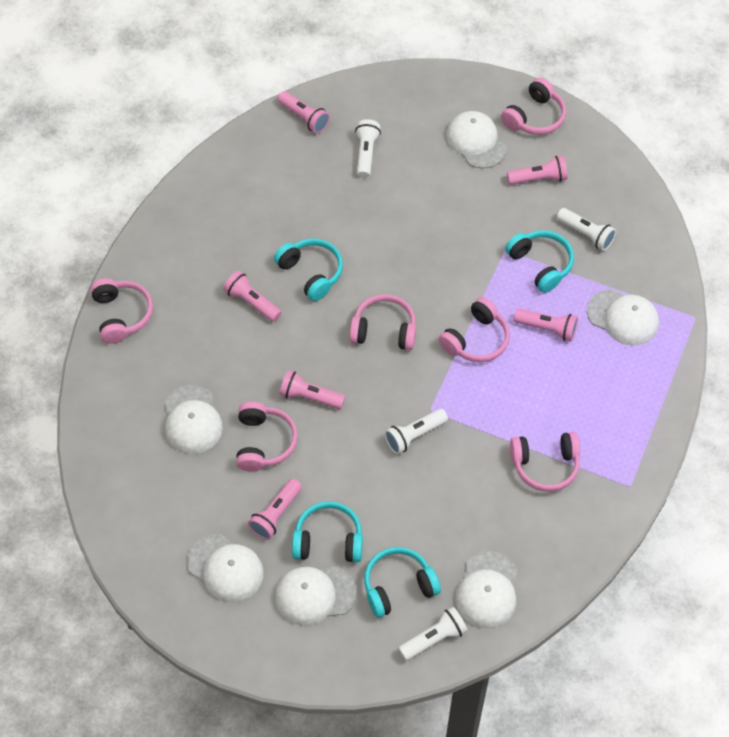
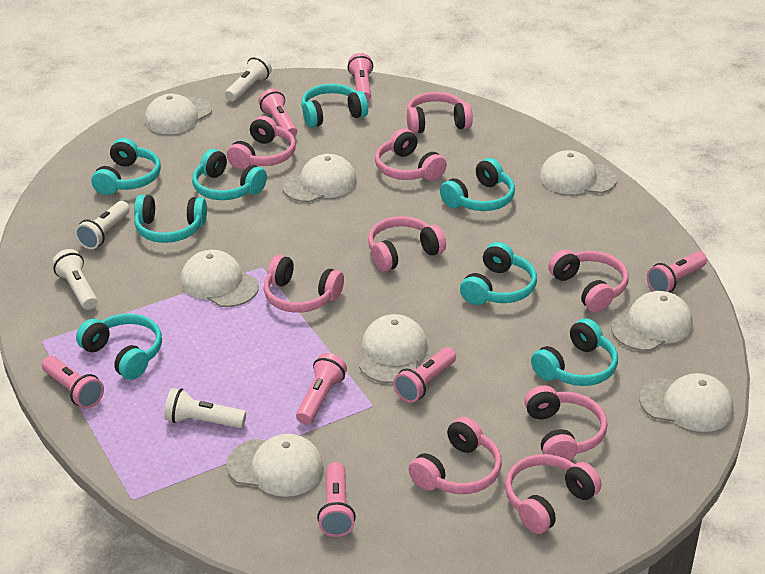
pink flashlight: [223,271,281,322] [248,479,302,540] [278,91,330,134] [279,370,345,409] [507,156,568,185] [514,309,578,341] = 6 -> [42,356,104,409] [259,89,297,137] [296,353,347,425] [317,462,356,537] [348,53,373,101] [393,347,456,403] [647,251,707,292] = 7
pink headphones: [91,278,153,344] [236,402,298,471] [349,294,416,350] [438,297,510,362] [501,78,566,135] [510,432,580,492] = 6 -> [227,116,296,170] [264,255,344,313] [368,216,446,272] [375,128,447,181] [407,92,473,134] [409,417,502,494] [505,454,602,534] [524,385,607,461] [548,249,629,312] = 9
turquoise headphones: [274,238,343,301] [292,501,363,562] [364,547,441,618] [505,230,574,293] = 4 -> [76,313,162,380] [91,138,161,195] [134,195,207,243] [192,149,267,200] [301,84,368,128] [440,158,515,211] [460,242,537,305] [531,318,618,386] = 8
white cap: [165,385,223,454] [187,534,263,602] [275,566,357,626] [446,111,507,168] [456,551,517,629] [587,289,659,346] = 6 -> [145,94,212,134] [180,250,259,307] [227,434,324,497] [282,154,357,202] [359,314,428,383] [540,150,617,194] [611,291,693,351] [639,373,733,432] = 8

